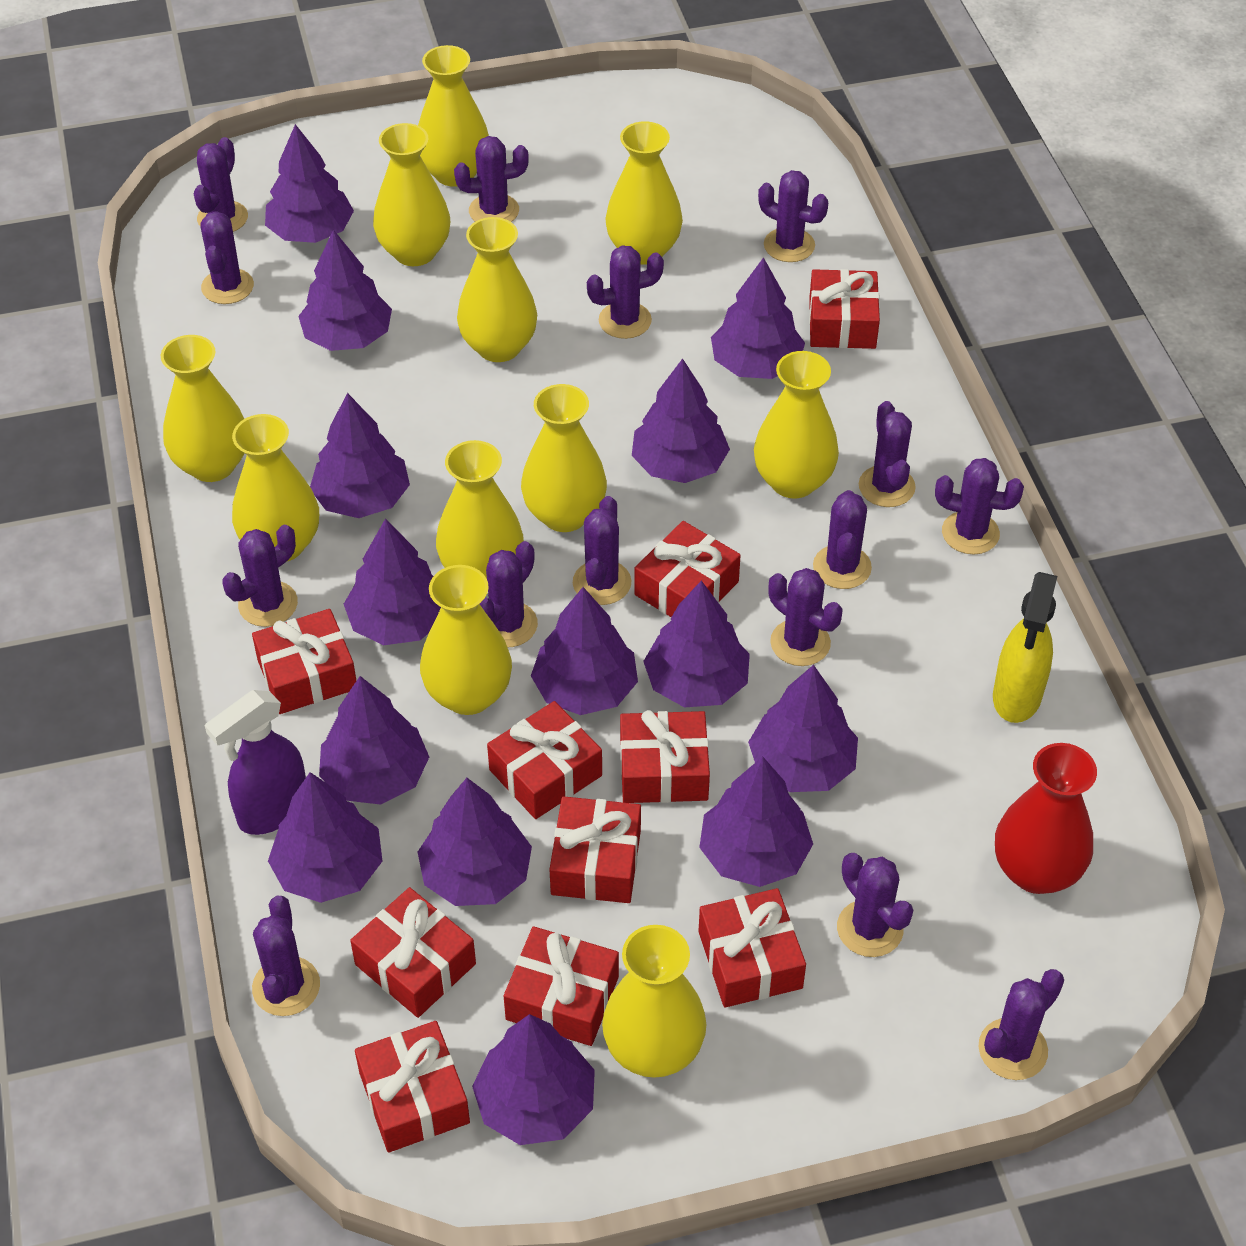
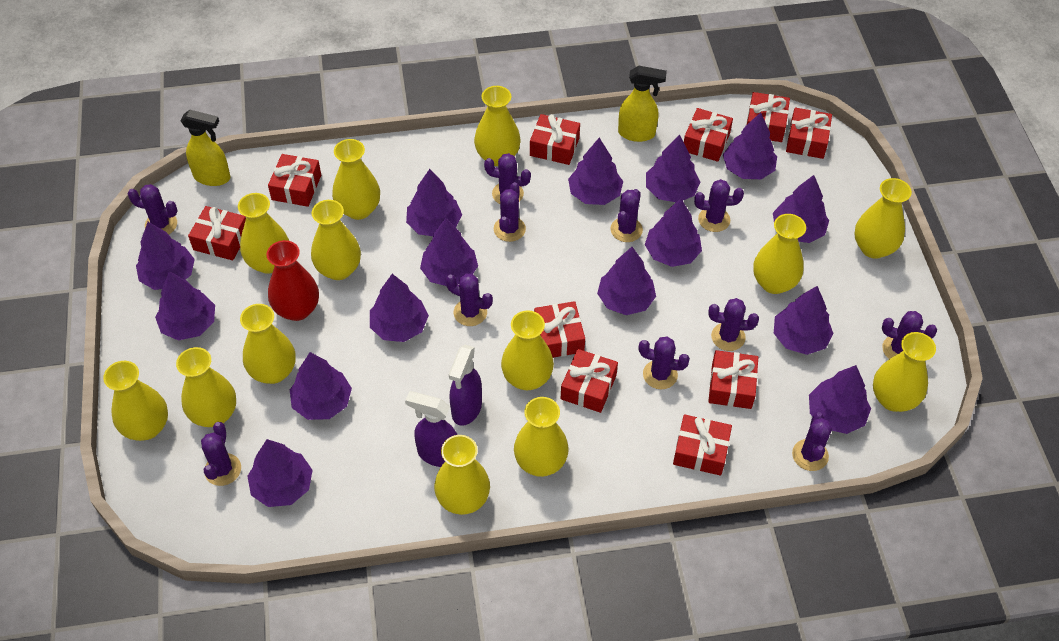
purple cactus: [194,137,248,232] [200,211,254,304] [222,525,298,627] [252,896,320,1016] [454,136,529,222] [480,541,538,647] [573,496,631,605] [587,245,664,339] [758,170,828,262] [768,568,843,666] [813,490,872,589] [837,853,913,957] [859,401,916,507] [935,458,1024,555] [979,969,1064,1080] = 15 -> [128,184,178,235] [201,422,241,486] [446,274,493,326] [484,153,531,204] [494,182,526,242] [611,189,643,242] [639,337,690,389] [694,179,744,232] [708,298,759,351] [792,412,832,471] [882,311,937,359] = 11
purple spray bottle: [205,690,306,835] = 1 -> [405,391,458,467] [449,345,482,426] = 2
purple tree: [265,124,354,243] [268,772,382,903] [298,230,392,351] [310,393,410,518] [319,676,429,805] [344,518,441,645] [418,778,532,906] [472,1014,595,1145] [531,587,638,715] [632,358,730,483] [643,580,750,707] [699,757,813,887] [711,257,805,379] [748,665,858,792] = 14 -> [136,222,195,290] [155,272,215,341] [247,439,313,507] [290,352,352,420] [370,274,429,342] [406,169,462,236] [420,218,478,286] [568,138,623,205] [597,247,656,315] [645,199,702,267] [646,134,700,202] [723,112,777,179] [773,175,829,243] [774,286,834,355] [809,365,871,434] = 15
yellow spray bottle: [993,572,1057,723] = 1 -> [180,110,230,186] [618,66,667,142] = 2
yellow vase: [161,335,244,482] [232,414,319,561] [373,123,450,266] [418,45,489,187] [420,565,512,715] [436,440,524,578] [457,217,537,362] [521,384,607,532] [602,925,706,1078] [605,121,683,265] [754,351,839,499] = 11 -> [103,361,168,441] [176,347,236,427] [238,193,289,274] [240,304,295,384] [311,200,361,280] [332,139,380,220] [434,435,490,515] [474,86,521,166] [501,310,554,390] [514,397,569,477] [753,214,806,294] [854,178,912,259] [873,332,936,412] = 13

